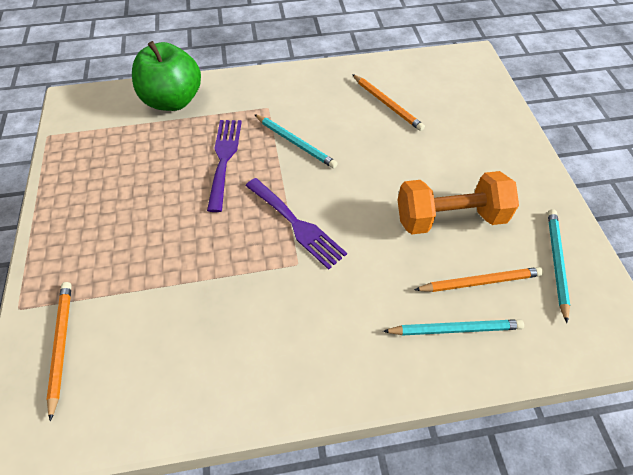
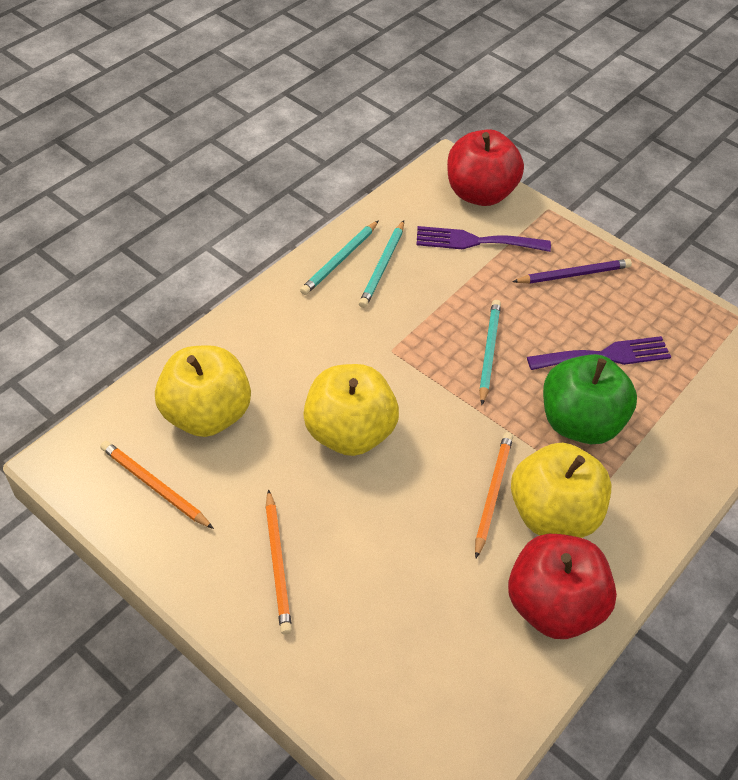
orange dumbbell: [398,171,519,234] = 1 -> none = 0
purple pencil: none = 0 -> [512,259,632,284] = 1
red apple: none = 0 -> [447,129,524,206] [508,534,617,639] = 2
yellow apple: none = 0 -> [155,345,251,437] [303,364,399,456] [511,443,611,538] = 3

